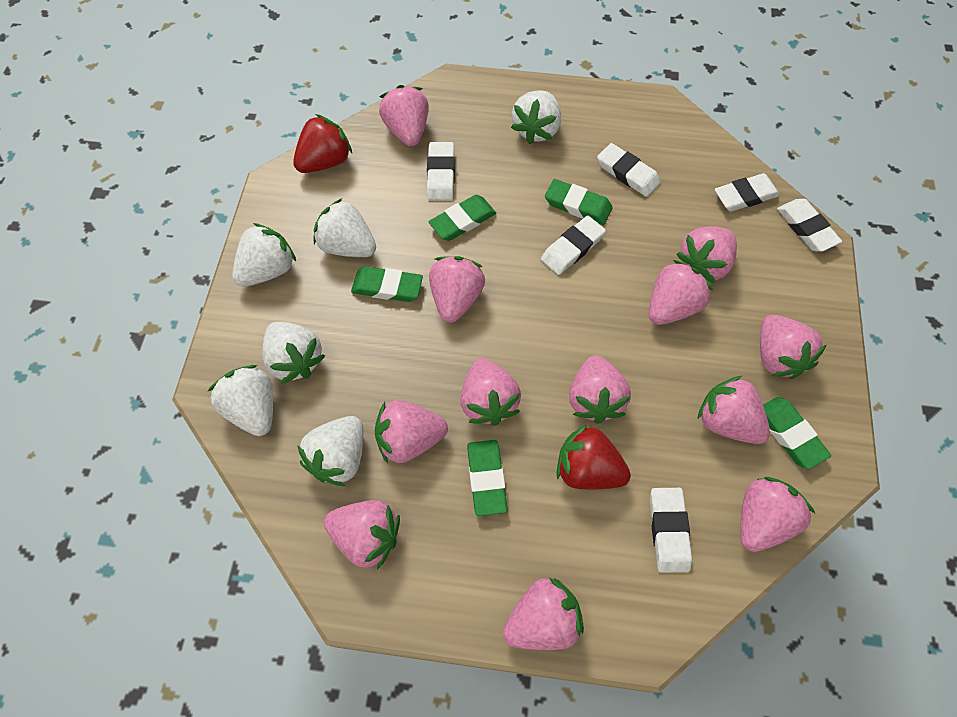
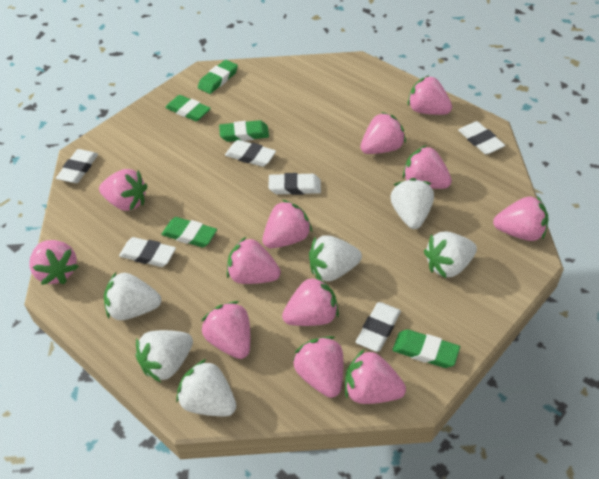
red strawberry: [293,114,352,173] [557,424,631,489] = 2 -> none = 0

